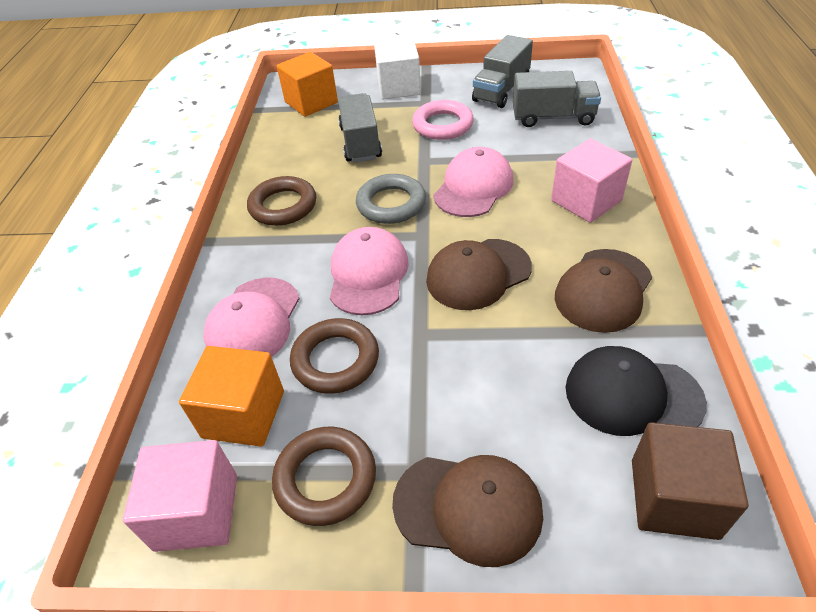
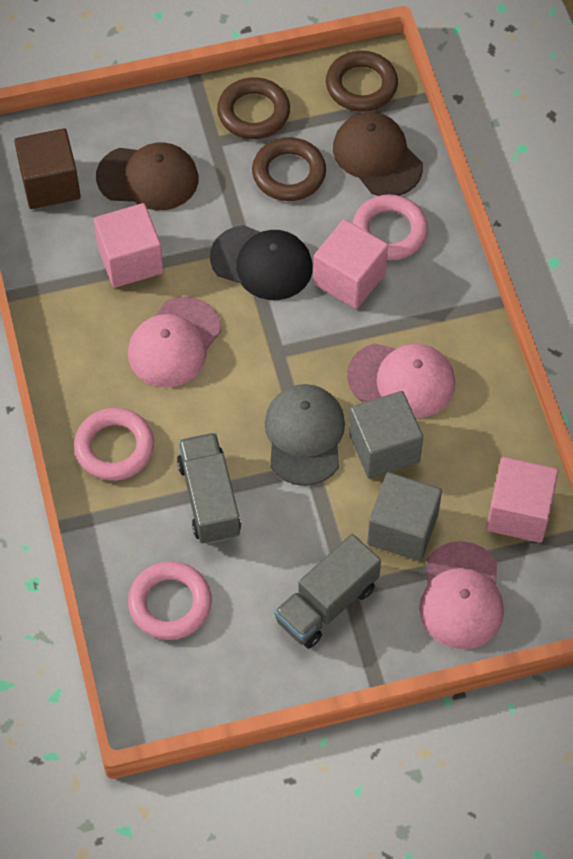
brown cap: [392,455,543,567] [426,239,532,310] [555,249,652,333] = 3 -> [96,142,198,210] [333,112,423,196] = 2
grey cap: none = 0 -> [264,384,345,486] = 1
grey cube: none = 0 -> [349,391,423,479] [367,472,442,561] = 2
grey ring: [356,174,426,224] = 1 -> none = 0
grey truck: [338,93,382,163] [472,35,533,108] [513,71,601,127] = 3 -> [177,433,241,544] [275,534,381,649] = 2
orange cube: [179,346,284,447] [277,52,338,117] = 2 -> none = 0
pink cube: [123,440,237,552] [551,138,632,223] = 2 -> [94,203,164,288] [313,219,388,309] [486,457,559,543] = 3
pink ring: [412,100,474,140] = 1 -> [74,408,154,481] [128,561,212,640] [353,195,428,260] = 3
white cube: [374,39,421,99] = 1 -> none = 0

